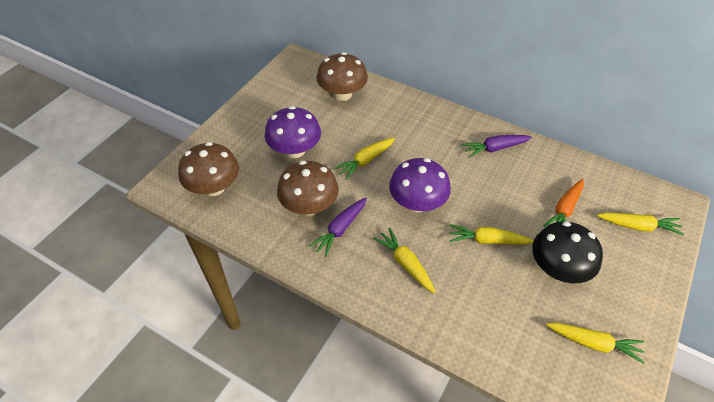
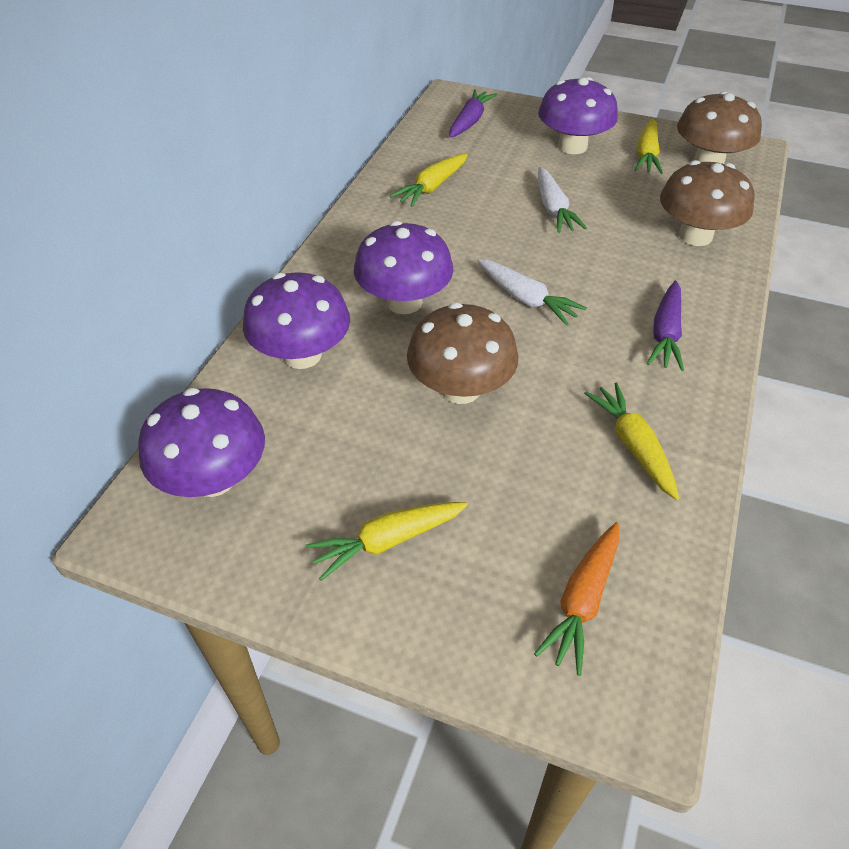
black mushroom: [532,221,603,283] = 1 -> none = 0
purple mushroom: [265,106,321,158] [389,158,451,212] = 2 -> [138,388,265,497] [243,272,350,369] [354,221,453,314] [538,77,618,154] = 4
white carrot: none = 0 -> [478,259,586,326] [538,167,587,233] = 2
yellow carrot: [334,138,395,180] [373,228,436,294] [449,224,534,245] [546,323,645,364] [597,212,684,235] = 5 -> [306,502,468,581] [390,154,468,207] [584,383,679,500] [634,118,663,174] = 4

